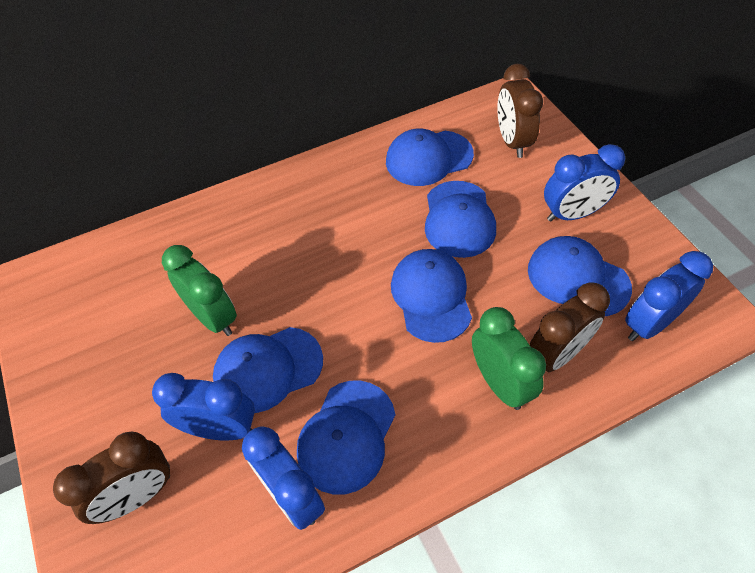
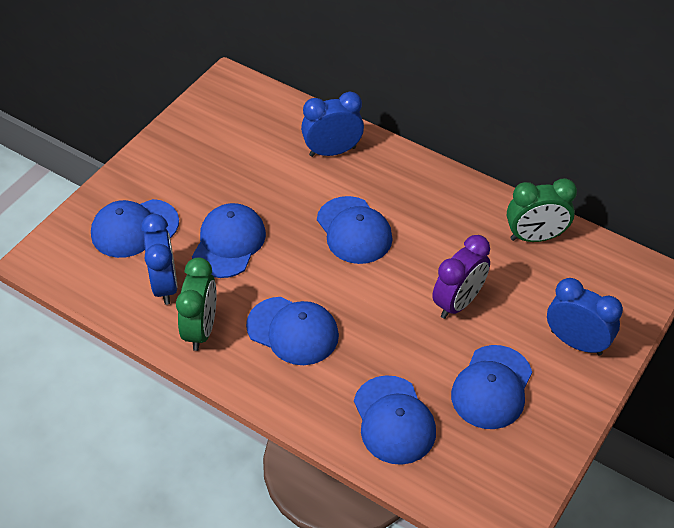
blue clock: [152,373,255,440] [242,427,325,530] [544,144,625,222] [625,251,713,341] = 4 -> [141,214,178,305] [301,92,364,157] [547,278,623,355] = 3
brown clock: [53,432,170,524] [497,64,543,158] [529,282,610,372] = 3 -> none = 0
purple clock: none = 0 -> [432,235,490,319] = 1

